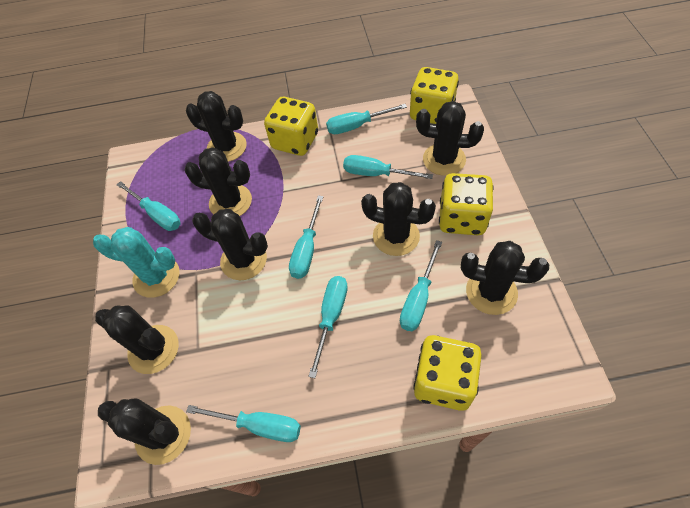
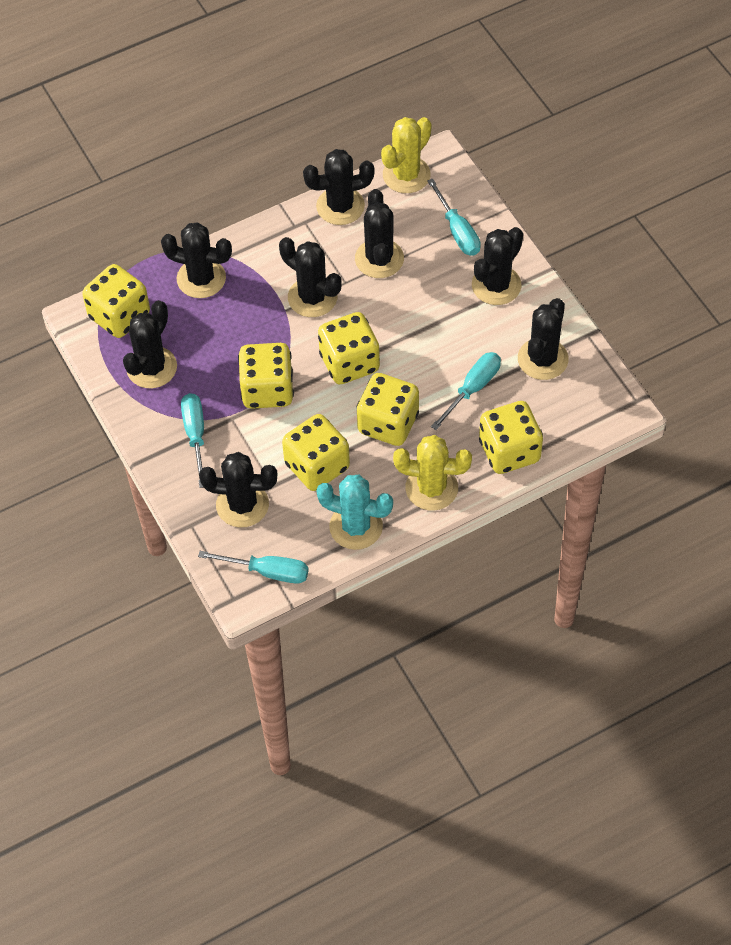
turquoise screwdriver: [116,181,181,231] [186,405,301,442] [289,195,324,279] [308,276,348,378] [326,104,407,134] [343,155,433,179] [400,240,442,331] = 7 -> [181,393,204,488] [198,551,309,584] [427,179,481,256] [431,352,501,430] = 4
yellow cactus: none = 0 -> [381,117,431,193] [393,435,472,511] = 2
yellow dice: [264,97,318,156] [410,67,459,124] [413,335,482,411] [439,173,493,235] = 4 -> [82,264,150,338] [238,343,294,409] [282,414,350,491] [318,312,380,384] [357,373,419,446] [479,401,543,474] = 6

